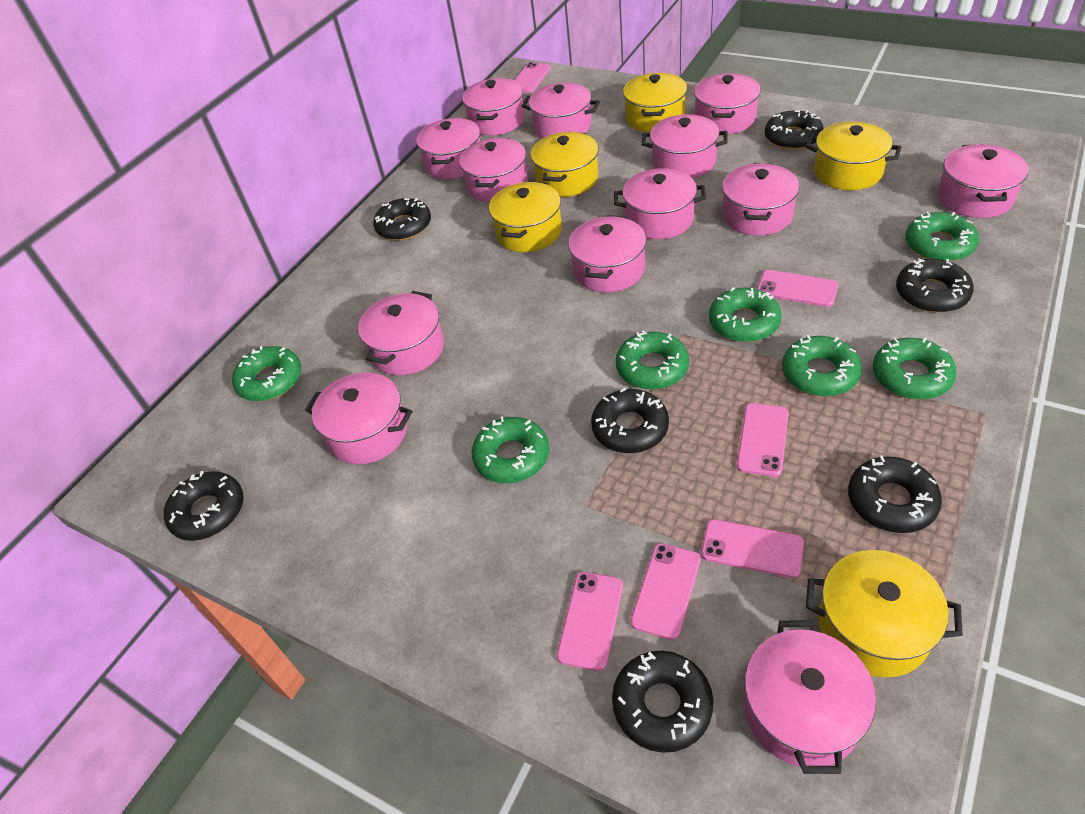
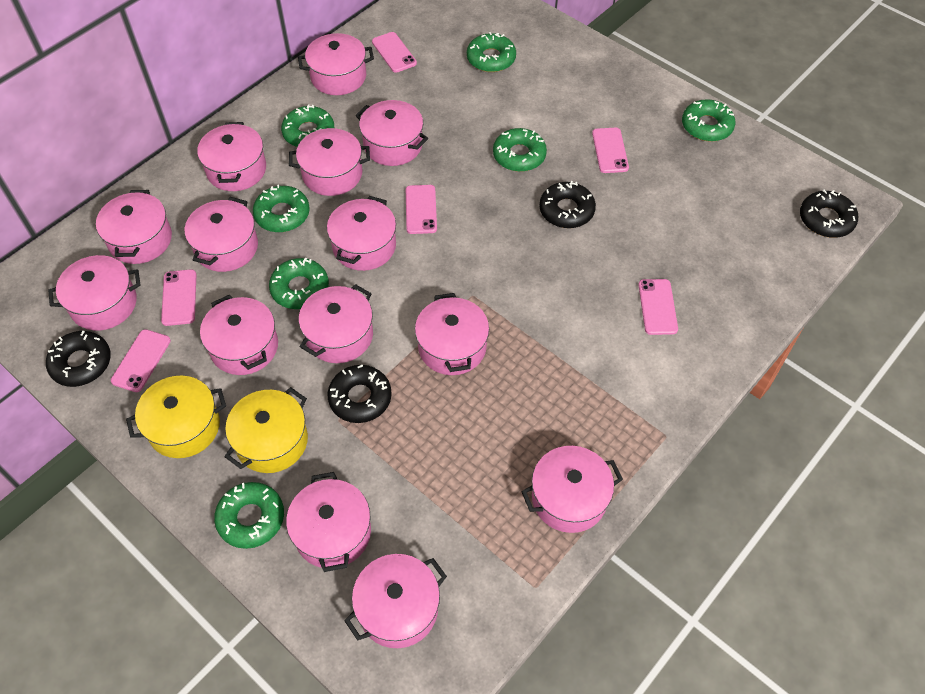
black donut: [164,471,244,541] [373,198,431,241] [591,388,669,453] [612,651,713,753] [765,110,823,150] [848,456,942,533] [896,259,974,313] = 7 -> [46,331,111,387] [327,365,392,423] [539,181,596,228] [800,190,858,238] = 4
pink pot: [305,372,412,464] [358,291,444,375] [416,118,480,179] [459,138,528,202] [462,78,525,136] [521,83,600,139] [568,215,646,293] [614,168,706,239] [641,114,728,178] [694,73,761,134] [722,163,800,236] [744,620,876,774] [938,144,1028,218] = 13 -> [48,255,141,331] [96,190,172,264] [185,197,258,272] [197,122,266,191] [200,295,278,375] [286,472,371,572] [289,128,370,196] [298,33,374,95] [299,284,373,363] [327,196,396,271] [344,554,447,648] [355,100,428,166] [415,293,489,375] [521,446,623,533] = 14
yellow pot: [489,181,562,252] [530,132,598,197] [623,73,687,132] [805,122,902,190] [806,550,963,677] = 5 -> [126,376,226,458] [224,387,308,473] = 2

